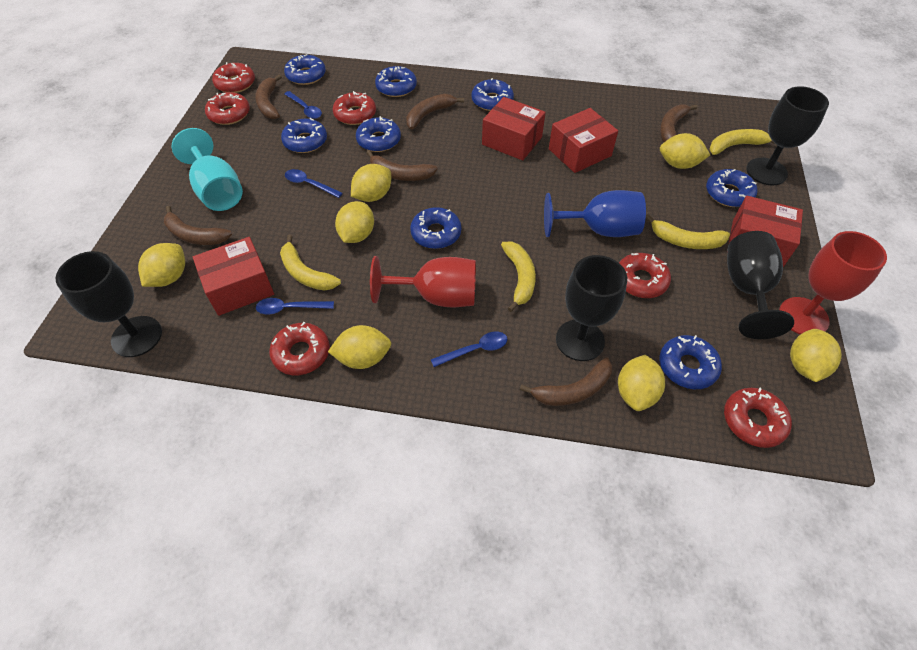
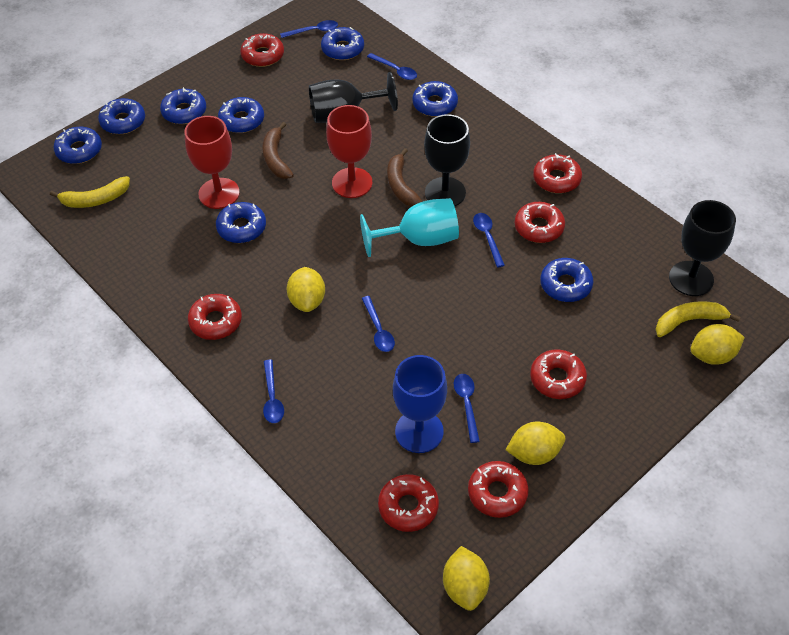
black goblet: [56,251,162,357] [556,255,627,361] [727,231,794,339] [746,86,829,186] = 4 -> [309,72,398,123] [424,114,470,206] [669,200,736,296] = 3
blue spoon: [256,298,334,315] [284,91,322,119] [285,169,343,198] [430,331,508,367] = 4 -> [263,360,284,423] [280,20,338,38] [362,296,395,352] [367,53,417,80] [454,374,480,443] [473,213,505,268] = 6
brown banana: [164,206,232,245] [255,74,282,119] [367,150,438,181] [406,94,464,130] [520,358,612,406] [660,104,697,142] = 6 -> [262,122,294,179] [387,148,423,207] = 2
red box: [193,237,274,316] [482,97,546,160] [549,108,618,173] [728,196,803,267] = 4 -> none = 0
red donut: [205,92,250,125] [212,62,255,93] [269,322,330,375] [333,91,376,125] [619,253,671,298] [724,388,792,448] = 6 -> [188,294,242,340] [240,33,284,67] [378,474,439,532] [468,461,529,518] [515,202,565,243] [530,349,587,399] [533,153,582,193] = 7
yellow banana: [280,235,341,291] [501,242,536,312] [646,214,730,249] [709,129,775,155] = 4 -> [50,176,130,208] [655,301,740,337] = 2
yellow lemon: [138,243,185,287] [328,325,391,369] [335,201,374,243] [351,164,391,202] [618,355,665,411] [660,133,710,169] [790,329,842,382] = 7 -> [287,267,325,312] [443,546,490,611] [506,422,565,465] [690,324,745,365] = 4

